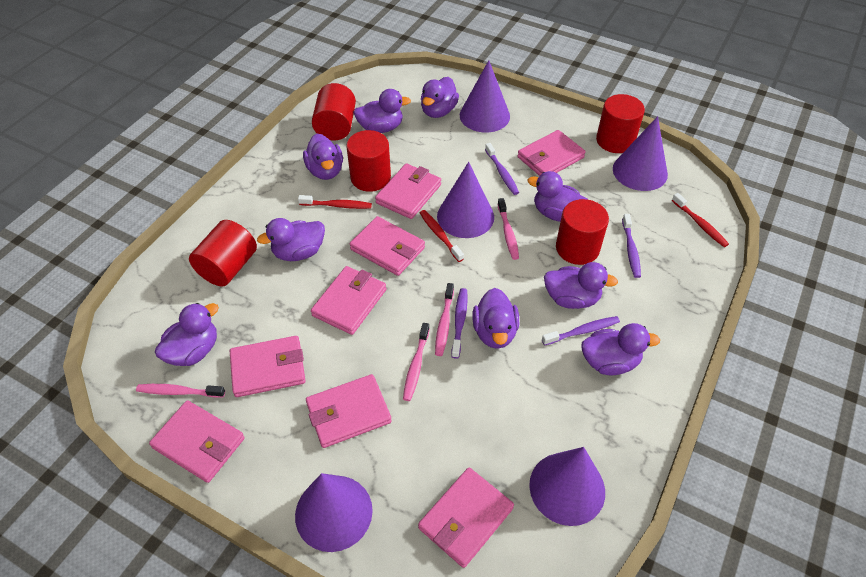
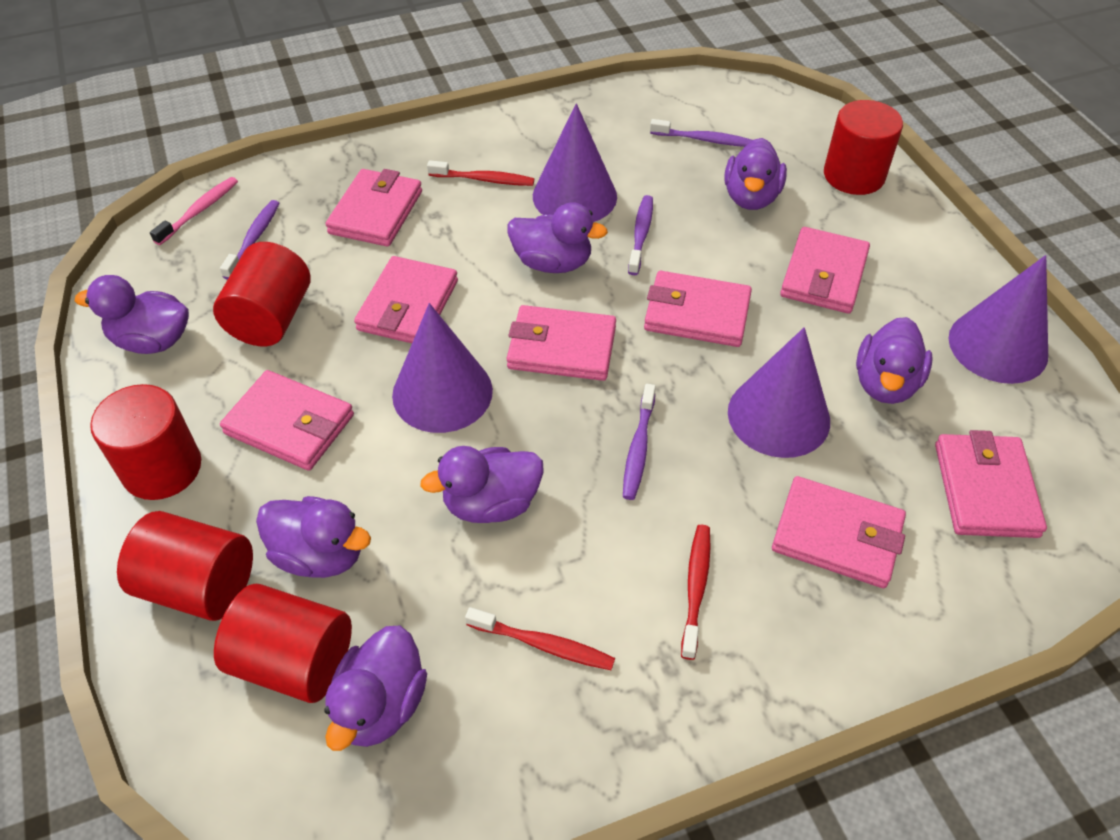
pink toothbrush: [136,384,225,398] [403,323,430,401] [435,283,454,356] [497,198,519,260] = 4 -> [150,177,238,245] = 1
purple cone: [295,473,373,552] [437,162,494,238] [460,60,510,133] [529,447,605,526] [613,116,668,191] = 5 -> [392,303,493,433] [533,103,617,222] [728,327,830,458] [948,255,1048,384] = 4
purple duck: [155,303,219,366] [257,218,325,261] [303,134,343,180] [353,89,411,133] [421,77,459,118] [472,288,519,349] [528,171,588,222] [544,262,618,309] [581,323,660,375] = 9 -> [75,275,189,354] [256,496,371,578] [324,626,427,751] [420,446,544,523] [507,202,608,273] [724,138,787,210] [856,317,933,404] = 7

